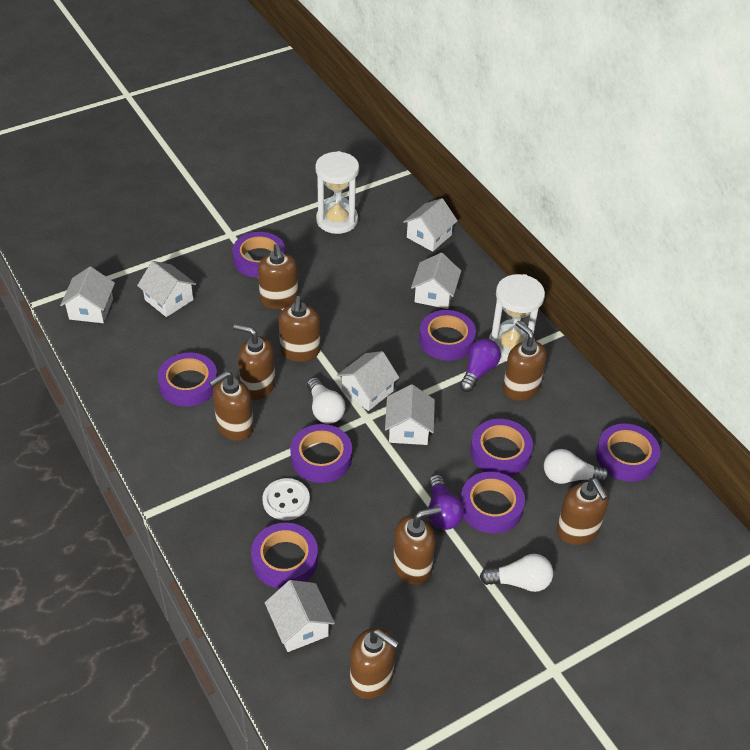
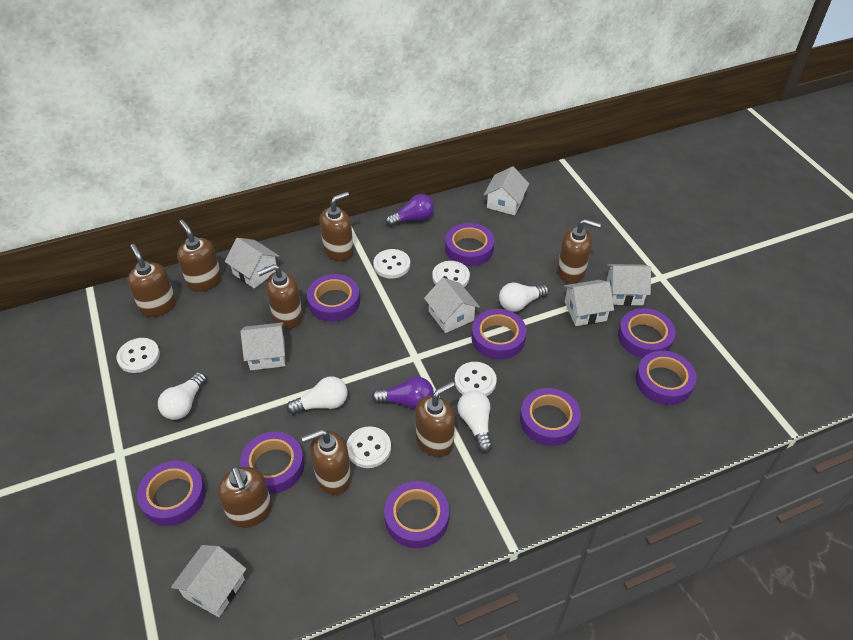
purple tape: [158,352,217,407] [232,232,285,278] [251,523,318,588] [290,424,352,483] [419,310,476,361] [460,472,525,534] [470,419,533,476] [596,424,660,482] = 8 -> [137,461,206,526] [240,432,304,494] [307,274,360,322] [384,481,449,548] [445,223,494,266] [471,309,526,360] [520,388,581,446] [618,308,676,358] [636,351,697,405] = 9
white button: [263,478,310,521] = 1 -> [117,338,160,373] [346,426,391,468] [373,249,410,279] [432,261,470,287] [455,362,497,396] = 5
white hourglass: [315,151,359,234] [489,274,545,361] = 2 -> none = 0
white light bulb: [307,377,345,424] [480,554,553,592] [544,449,609,484] = 3 -> [158,372,207,420] [287,376,348,415] [457,390,492,452] [499,283,549,312] = 4

